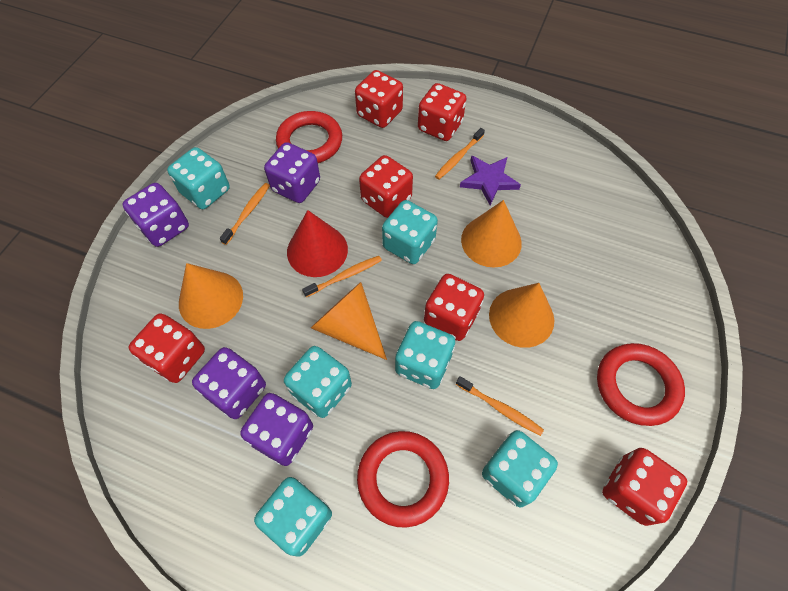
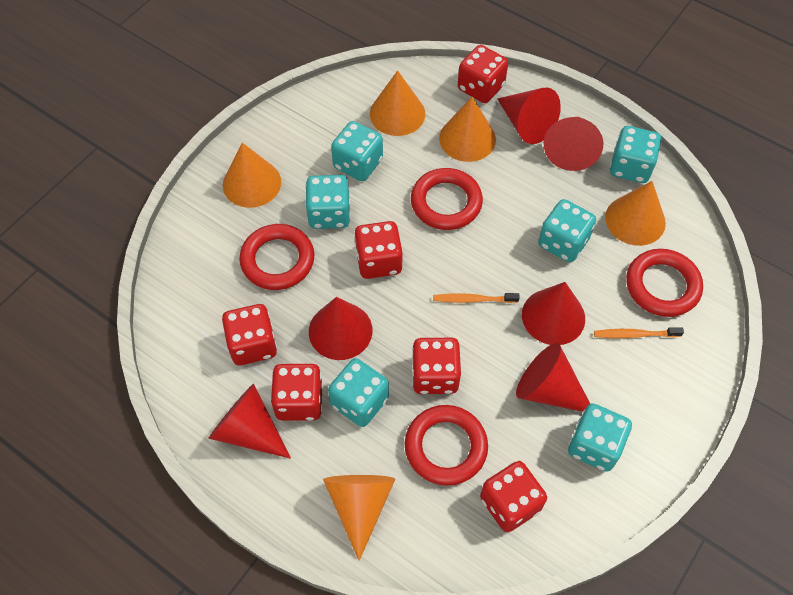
orange cone: [179,263,243,329] [311,282,387,360] [461,200,522,268] [489,283,554,348] = 4 -> [223,143,281,208] [323,475,395,561] [370,70,425,136] [439,97,496,162] [605,181,666,246] = 5
orange toothbrush: [220,183,270,245] [302,256,382,297] [435,128,485,179] [456,376,544,436] = 4 -> [433,293,520,303] [594,327,684,338] = 2
purple dice: [122,183,189,247] [192,347,266,419] [240,393,313,466] [264,142,320,203] = 4 -> none = 0
purple star: [460,155,521,205] = 1 -> none = 0
red cone: [287,210,348,277] = 1 -> [209,384,291,459] [309,297,373,360] [497,88,561,144] [516,343,590,412] [522,282,585,345] [544,117,603,171] = 6
red ring: [276,111,342,163] [357,431,449,527] [597,343,685,426] = 3 -> [239,224,314,290] [405,405,488,486] [411,168,483,230] [626,249,703,317] = 4

